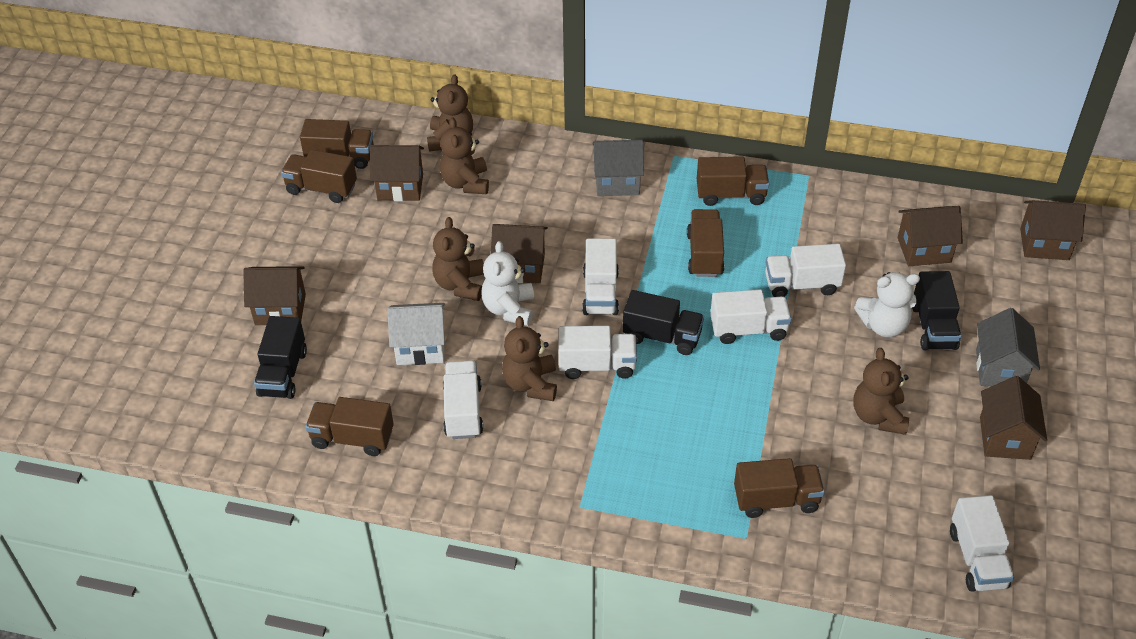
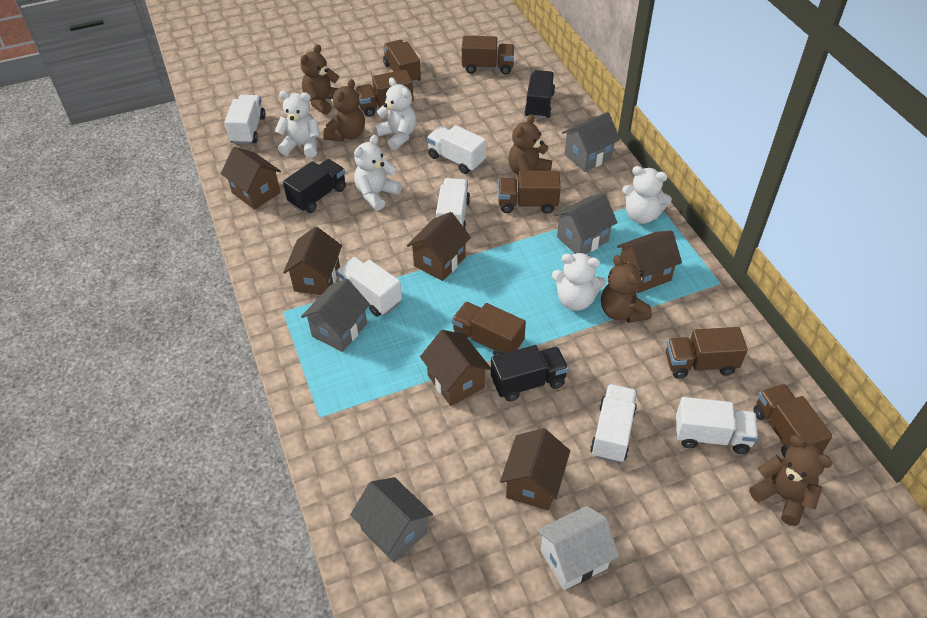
brown truck: [281,150,357,203] [300,119,374,169] [305,397,394,456] [687,209,724,277] [697,157,769,206] [734,458,825,518] = 6 -> [355,69,414,117] [383,40,421,83] [452,302,526,356] [462,36,514,75] [498,171,561,214] [666,327,748,379] [754,384,833,458] = 7
grey house: [593,140,644,196] [976,308,1040,387] = 2 -> [301,279,370,352] [350,477,433,563] [554,193,617,254] [562,112,620,172] = 4
white teddy bear: [481,241,534,326] [854,272,920,337] = 2 -> [275,91,320,158] [354,135,402,211] [374,78,417,150] [552,253,606,311] [622,166,672,224] = 5

